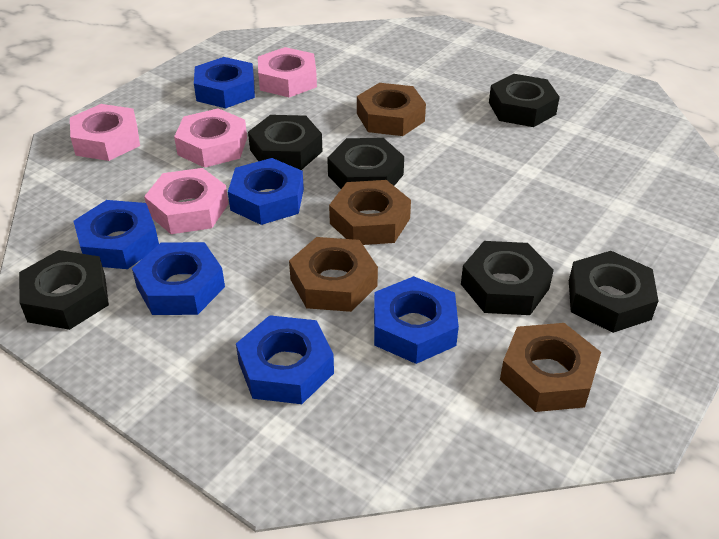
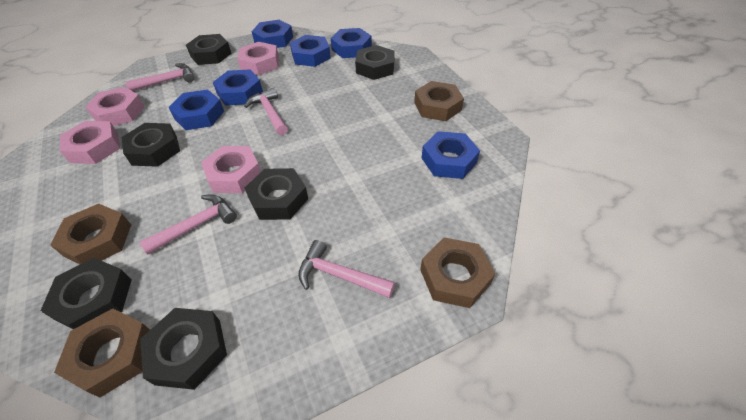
pink hammer: none = 0 -> [126,63,195,91] [139,194,237,254] [244,88,288,135] [298,240,395,298] = 4

